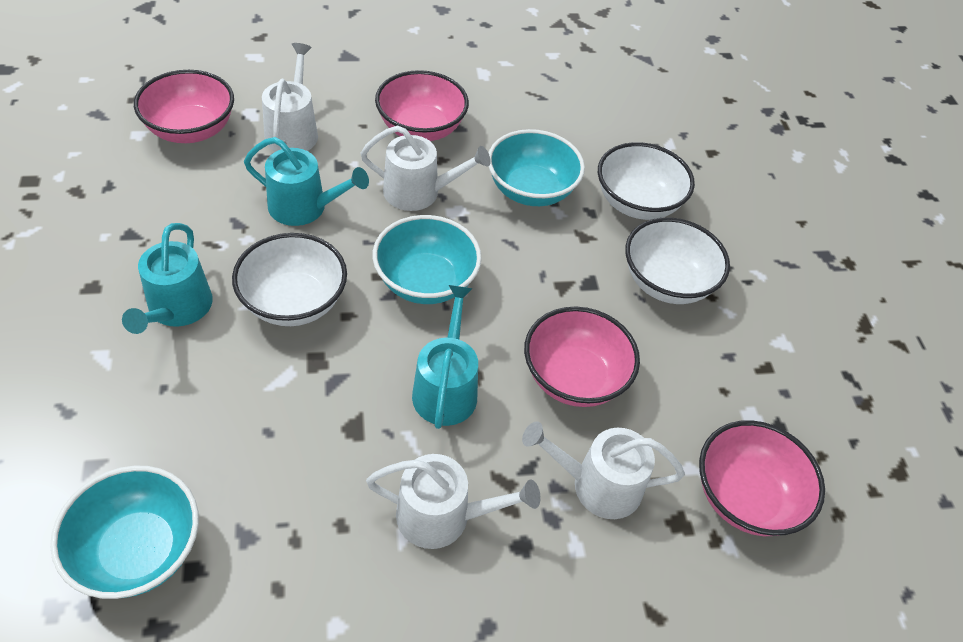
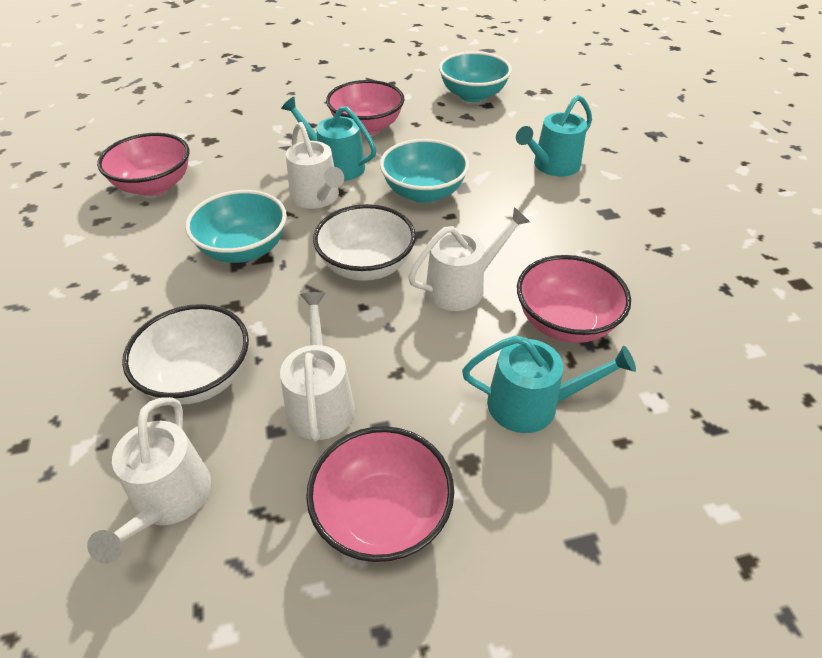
white bowl: [232,233,347,326] [598,142,695,220] [625,218,730,304] = 3 -> [122,304,249,405] [313,204,416,281] = 2

